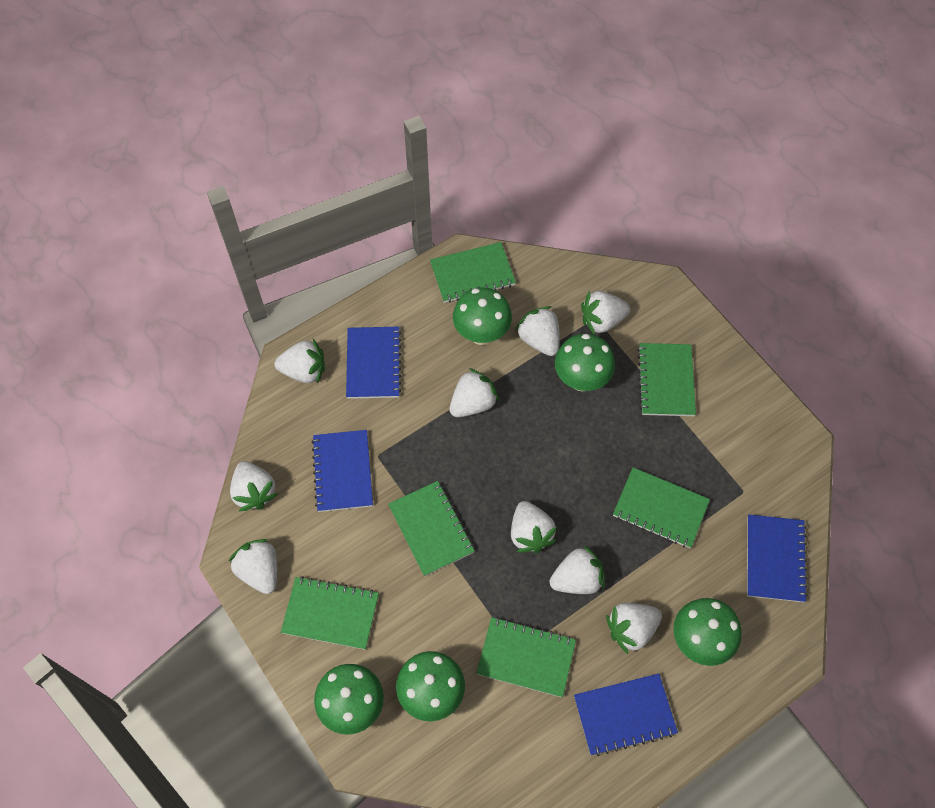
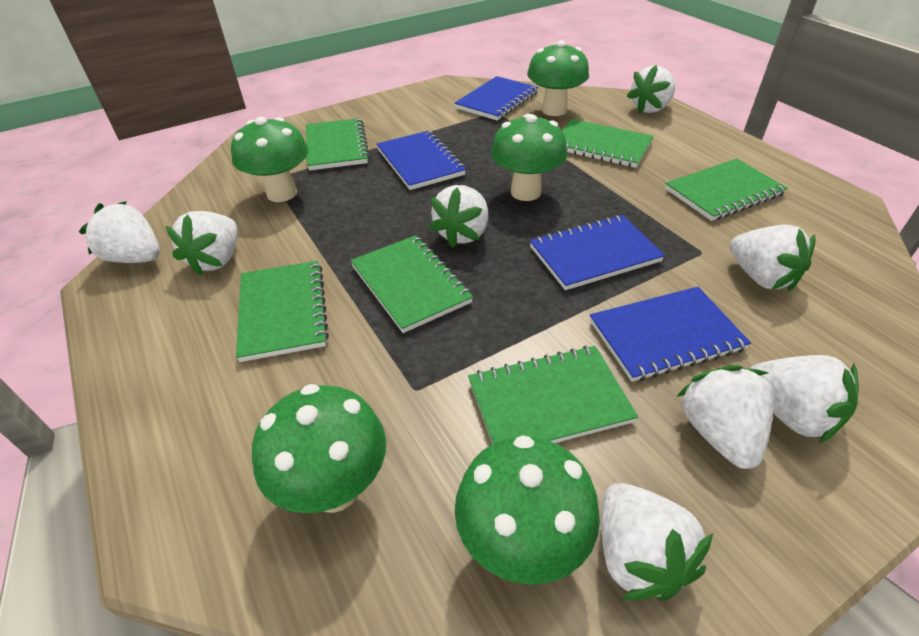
white strawberry: [229,539,277,594] [230,461,278,511] [275,339,325,384] [449,368,499,417] [511,501,557,553] [515,306,560,356] [550,545,605,594] [581,290,630,335] [606,603,662,654] = 9 -> [79,201,160,263] [166,211,237,276] [429,185,488,248] [601,483,713,601] [627,65,675,114] [676,365,774,469] [730,225,816,292] [750,355,859,443] = 8

